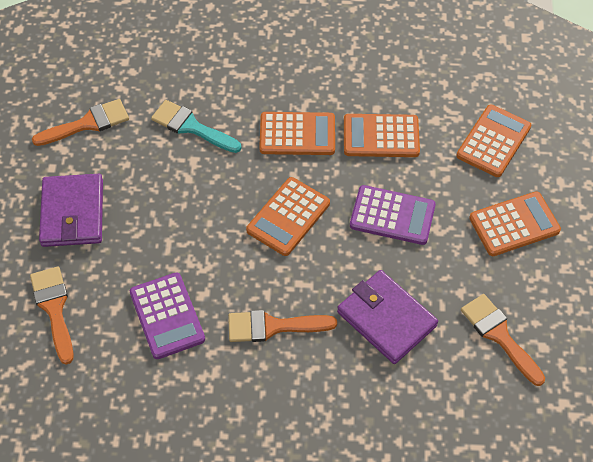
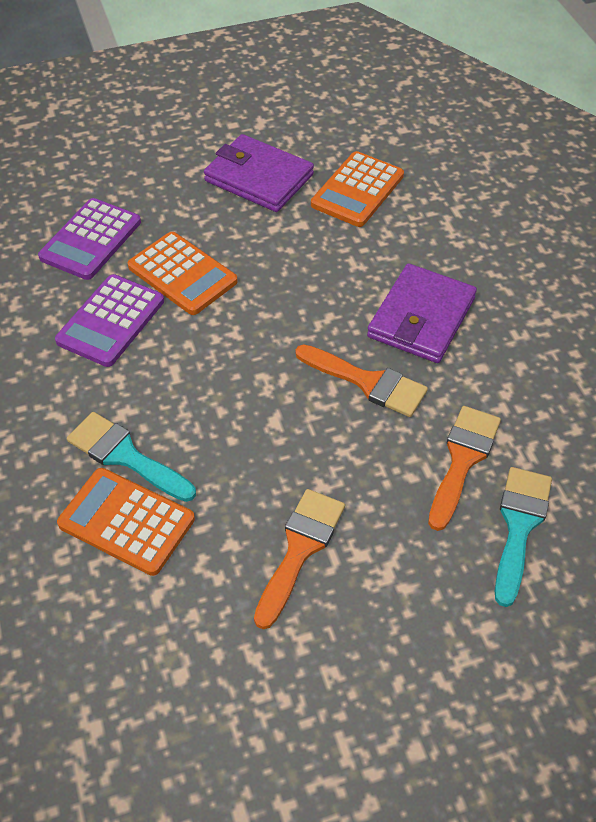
orange brush: [30,266,74,364] [32,99,129,146] [228,310,337,342] [461,294,545,386] = 4 -> [254,489,345,629] [295,344,428,417] [428,406,501,531] = 3
orange calculator: [246,177,330,256] [259,112,335,155] [344,114,420,157] [456,104,531,177] [469,191,561,256] = 5 -> [57,468,195,576] [128,232,238,315] [311,151,404,227] = 3
turquoise brush: [151,100,241,153] = 1 -> [67,412,196,502] [495,467,552,607] = 2

